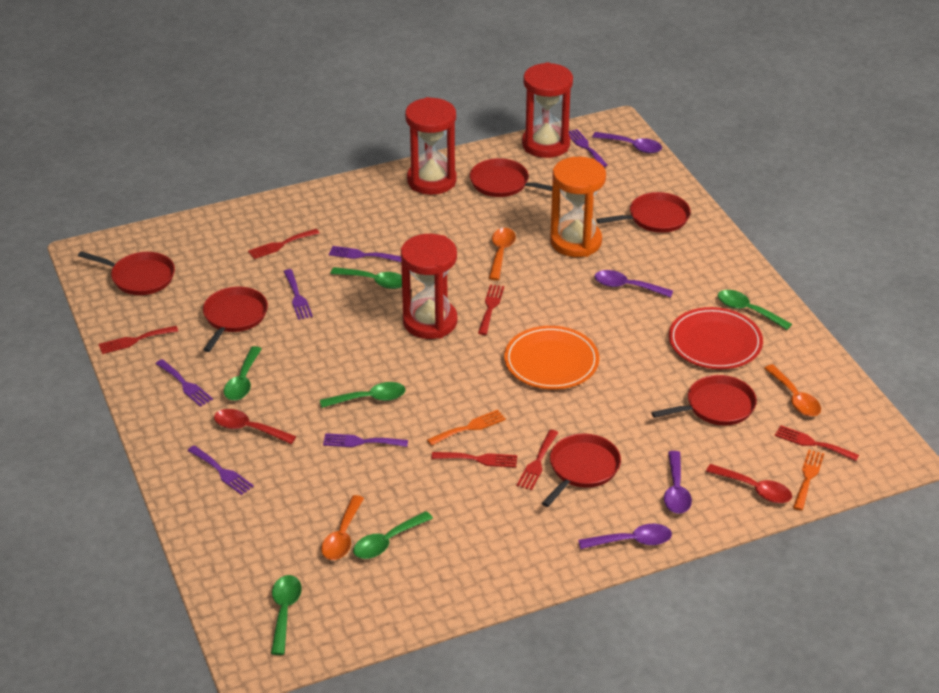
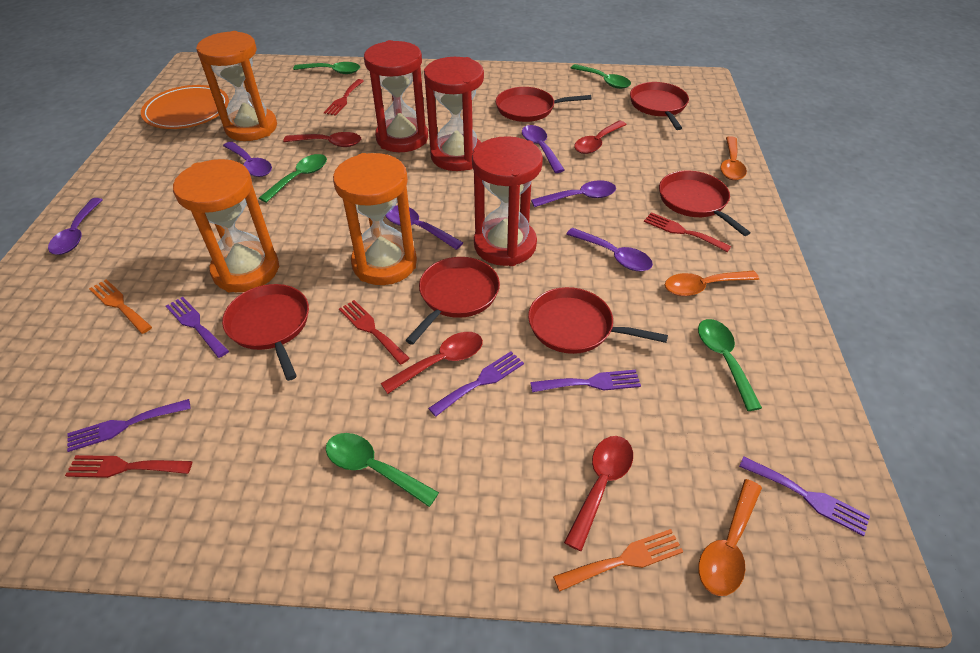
green spoon: [224,346,262,401] [271,575,302,655] [320,382,405,408] [330,267,402,289] [353,511,433,559] [718,290,792,330] = 6 -> [259,154,327,203] [293,62,360,74] [326,433,439,507] [571,64,631,89] [698,319,762,411] = 5
orange hourglass: [550,157,606,257] = 1 -> [173,159,279,292] [196,31,277,141] [333,153,417,285] = 3
purple fork: [155,359,213,407] [188,445,254,495] [283,269,313,320] [323,433,408,447] [329,246,401,262] [569,129,608,167] = 6 -> [67,399,191,452] [166,297,229,358] [428,351,524,417] [530,370,641,392] [739,457,870,536] = 5
purple spoon: [578,524,672,549] [592,132,662,153] [595,270,673,298] [664,451,692,514] = 4 -> [48,198,103,255] [223,141,272,177] [385,205,463,250] [522,125,565,173] [531,180,616,207] [566,228,653,271] = 6
red fork: [99,326,178,354] [248,229,319,259] [432,452,517,468] [478,284,504,335] [517,430,558,490] [775,425,859,461] = 6 -> [65,455,192,478] [324,79,364,116] [339,300,410,365] [644,212,731,252] = 4
red plate: [669,307,763,369] = 1 -> none = 0
red spoon: [214,409,296,444] [706,464,792,503] = 2 -> [283,132,361,147] [380,332,483,394] [564,436,633,551] [574,121,627,154] = 4

